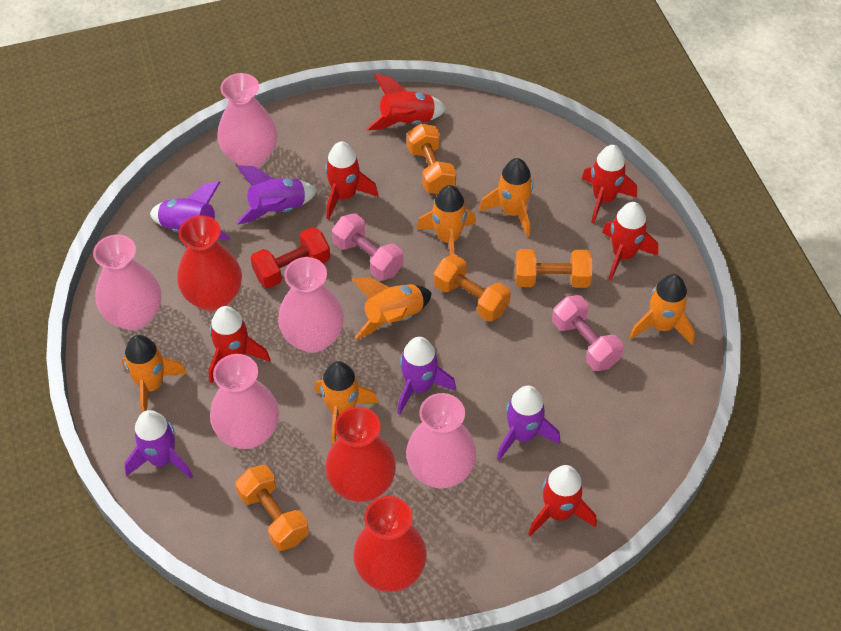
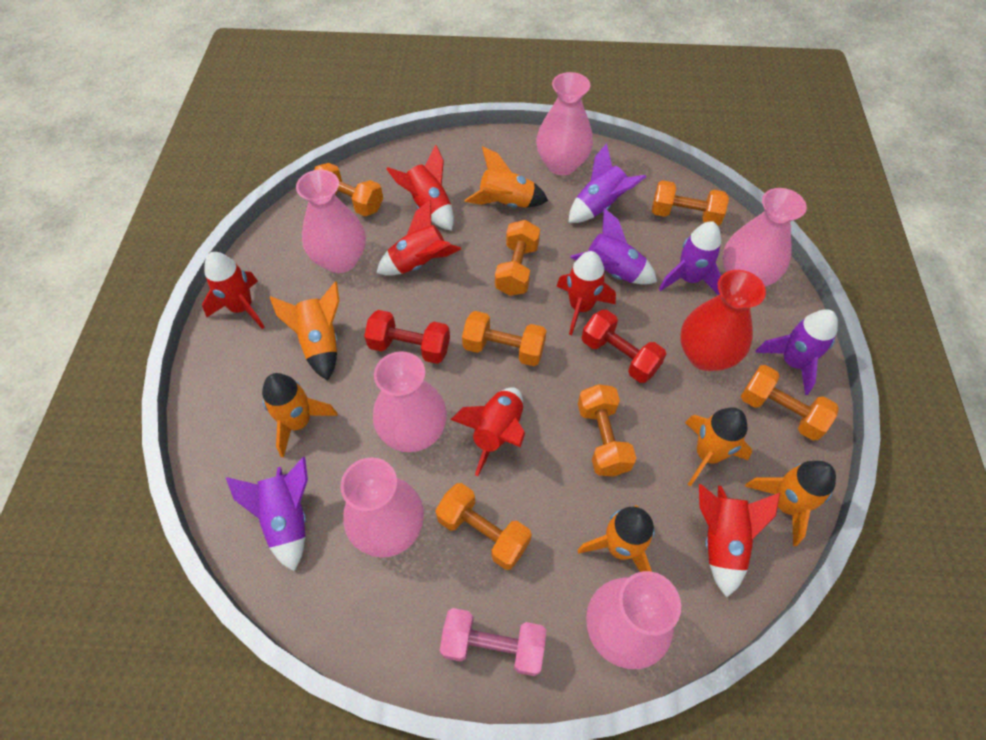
orange dumbbell: [235,465,309,551] [407,124,456,194] [434,254,511,321] [515,249,592,288] = 4 -> [314,163,383,216] [435,483,532,570] [462,311,547,366] [495,220,540,296] [578,384,637,477] [652,180,729,226] [741,365,839,441] = 7
pink dumbbell: [332,213,403,281] [552,295,624,371] = 2 -> [440,608,546,676] = 1
pink vase: [93,235,161,330] [210,354,279,449] [217,73,277,168] [278,257,344,353] [406,393,476,488] = 5 -> [296,170,366,273] [341,457,424,558] [373,351,447,452] [536,72,593,175] [586,571,681,669] [723,188,807,287] = 6
red dumbbell: [251,227,330,288] = 1 -> [364,310,450,364] [582,309,666,383] = 2
red vase: [177,216,242,311] [325,407,396,502] [353,496,427,592] = 3 -> [680,270,766,371] = 1

